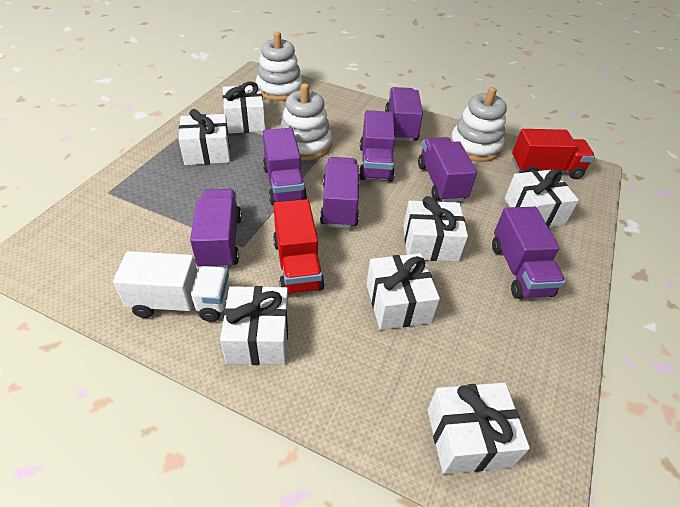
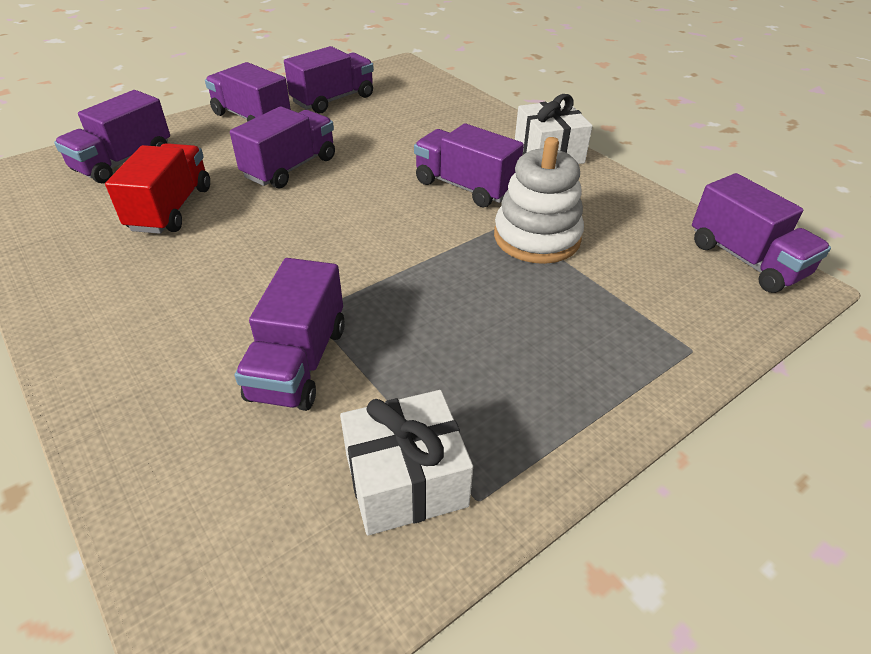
red truck: [273,199,325,294] [512,129,595,179] = 2 -> [105,143,210,234] = 1
white gift: [178,109,230,165] [220,286,289,365] [223,82,265,134] [366,253,440,330] [403,196,468,262] [427,383,530,474] [505,169,579,227] = 7 -> [340,390,473,536] [515,94,593,164] = 2
white stacking toy: [256,32,303,101] [281,83,332,161] [450,87,507,162] = 3 -> [494,137,584,264] = 1
white truck: [113,251,229,322] = 1 -> none = 0

